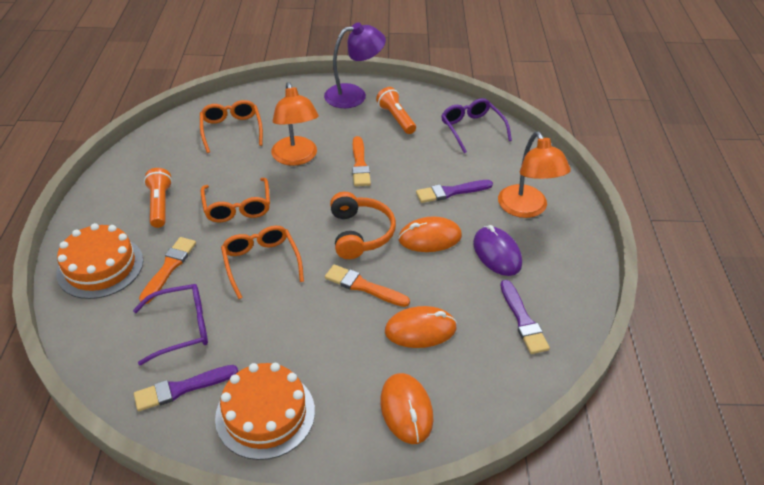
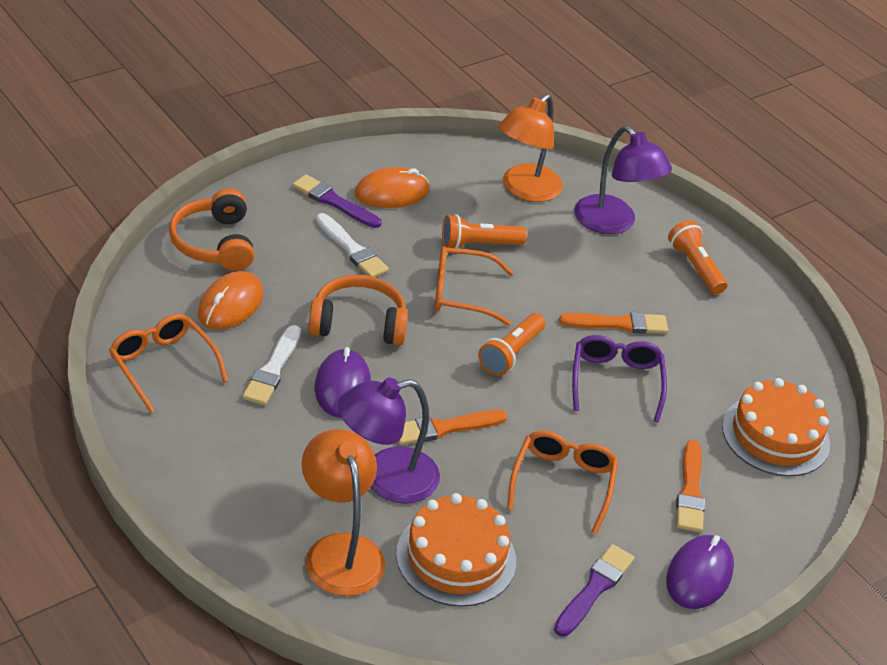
orange flashlight: [144,168,172,228] [376,87,416,134] = 2 -> [442,214,527,248] [478,313,545,376] [668,220,727,294] = 3
orange headphones: [330,192,396,259] = 1 -> [169,188,255,271] [308,275,408,346] = 2
orange mouse: [380,373,433,444] [385,306,457,348] [398,216,462,252] = 3 -> [198,271,264,330] [355,167,430,208] = 2
purple brush: [134,365,238,411] [416,180,493,203] [500,280,550,354] = 3 -> [293,174,382,228] [554,544,634,637] = 2
purple glasses: [133,284,208,366] [441,98,512,153] = 2 -> [572,335,667,423] = 1
purple lamp: [324,22,386,108] = 1 -> [337,377,440,504] [574,126,672,234] = 2
purple mouse: [473,225,522,276] = 1 -> [315,347,371,418] [666,535,734,609] = 2
white brush: none = 0 -> [242,325,301,405] [316,213,389,277] = 2

